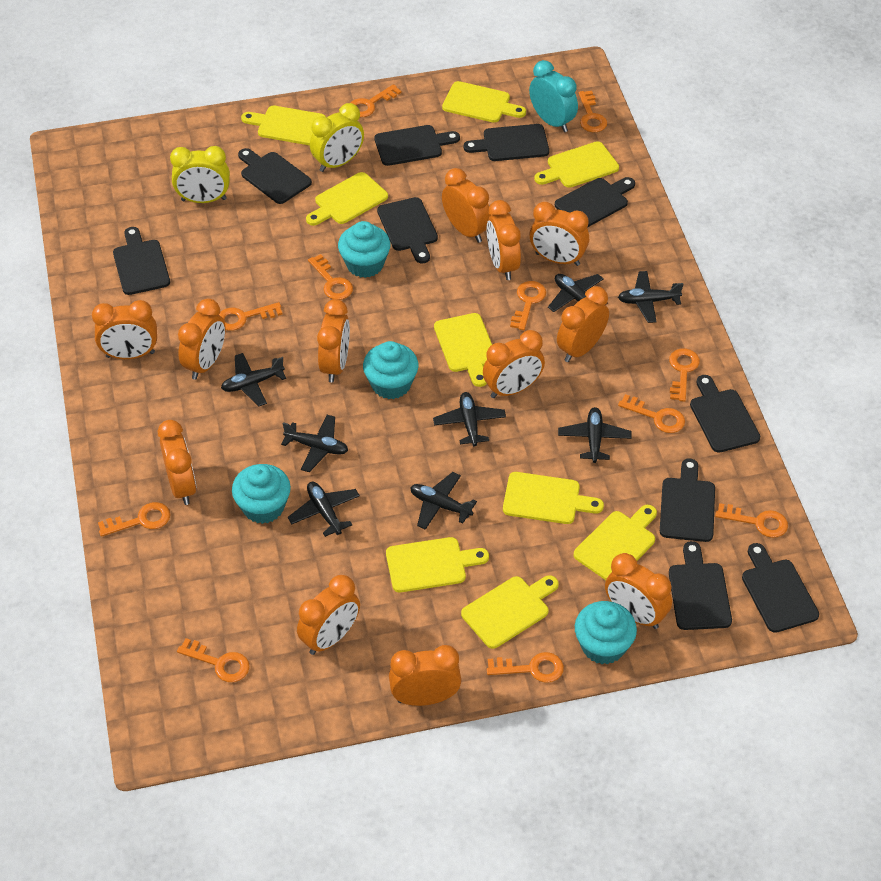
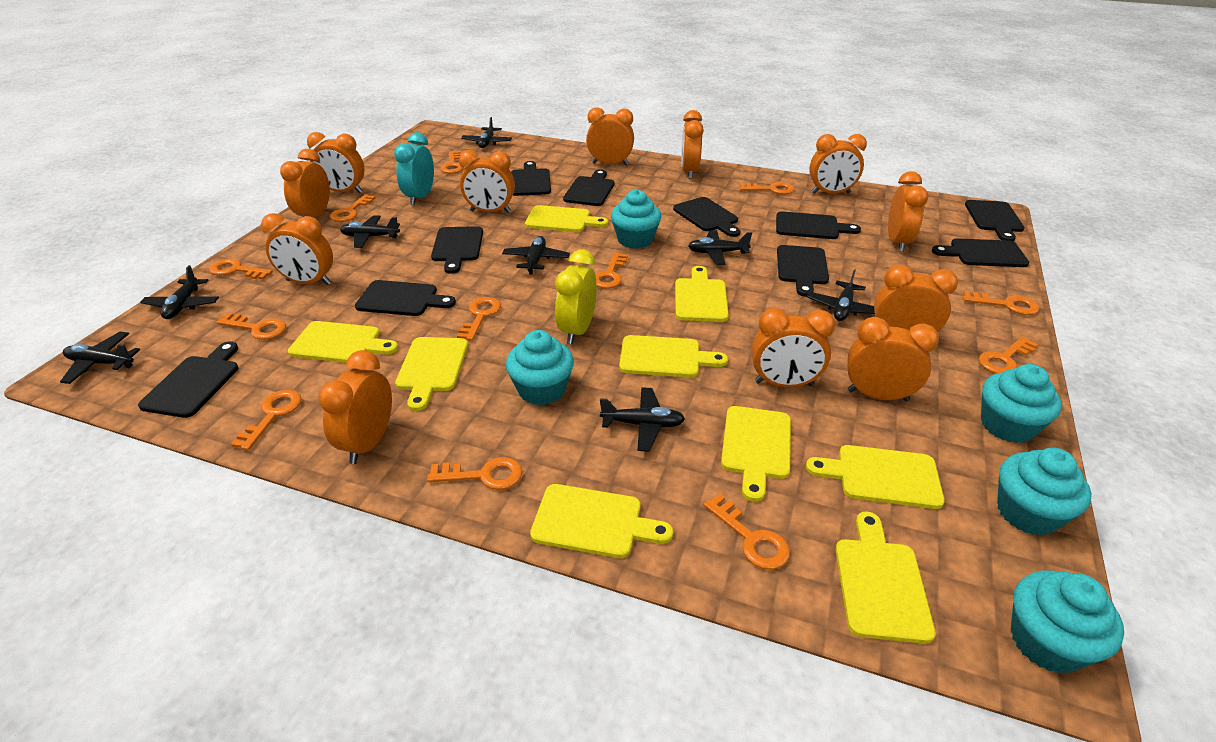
orange key: [98,502,170,537] [177,638,250,682] [219,302,283,331] [308,254,353,300] [351,84,402,117] [487,652,564,683] [510,281,546,330] [579,91,607,132] [618,394,685,433] [669,348,700,402] [715,503,788,538] = 11 -> [209,259,273,280] [217,313,286,340] [231,390,302,450] [330,194,375,222] [427,457,523,490] [440,151,464,174] [457,297,501,341] [595,252,628,288] [704,494,790,570] [739,182,794,194] [963,291,1039,315] [979,336,1038,374] = 12
turquoise cupcake: [232,464,291,524] [338,221,390,278] [363,341,418,399] [575,601,637,664] = 4 -> [506,330,574,405] [611,189,661,249] [981,364,1062,443] [997,448,1091,536] [1011,570,1124,673] = 5
yellow clock: [170,146,230,203] [310,103,364,172] = 2 -> [555,249,597,344] = 1

